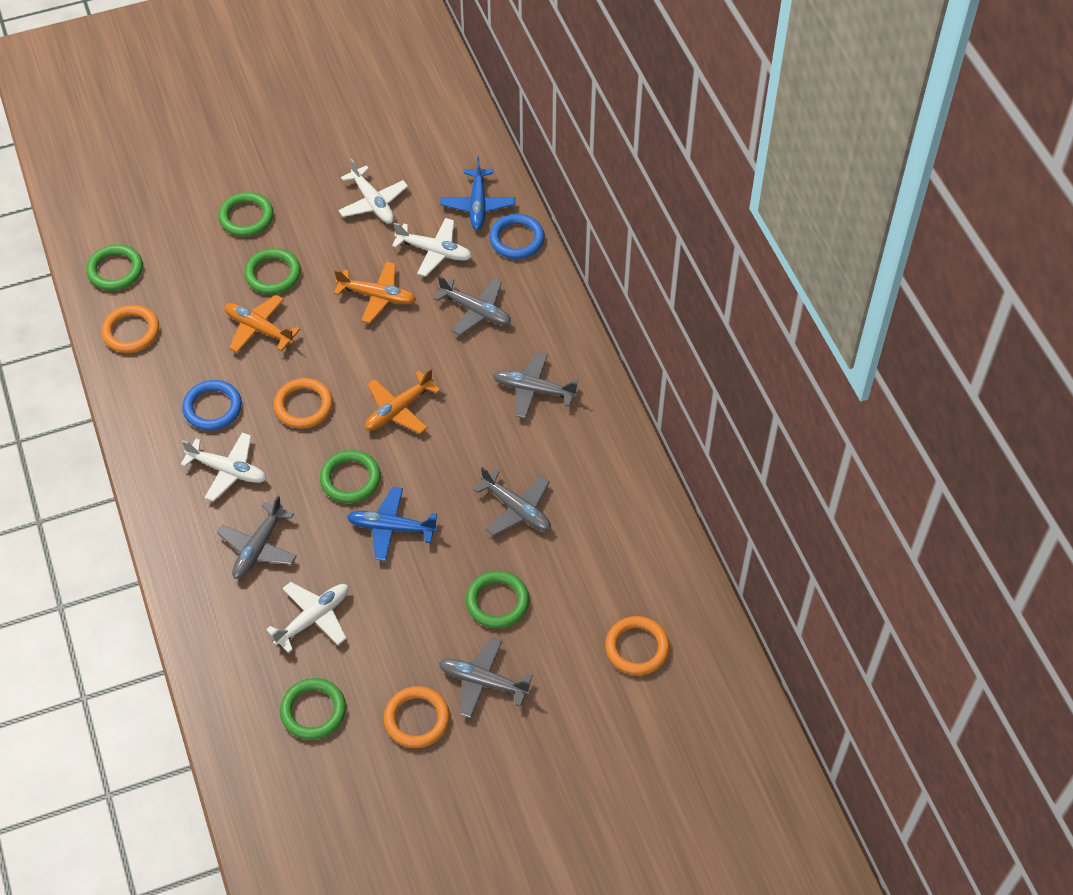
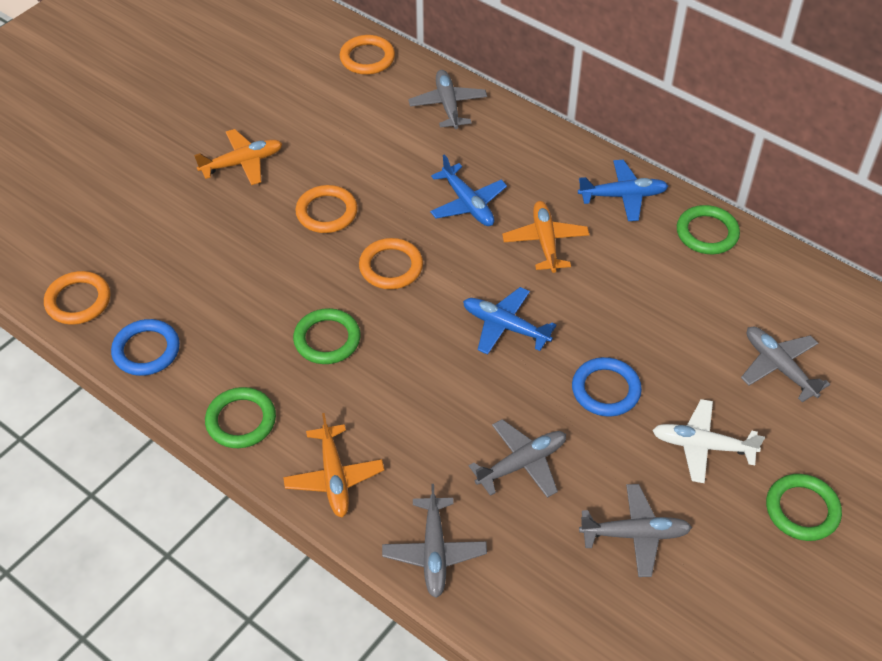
blue plane: [347,487,438,561] [440,156,515,230] = 2 -> [430,154,507,226] [463,287,557,355] [578,160,668,221] = 3
green ring: [86,244,143,291] [218,192,274,236] [244,248,301,294] [280,678,346,740] [320,450,381,503] [466,571,529,628] = 6 -> [205,387,276,448] [293,308,361,364] [677,205,740,254] [766,474,842,541] = 4
white plane: [180,433,266,501] [266,582,349,653] [338,158,408,223] [392,218,472,277] = 4 -> [652,399,765,483] = 1

